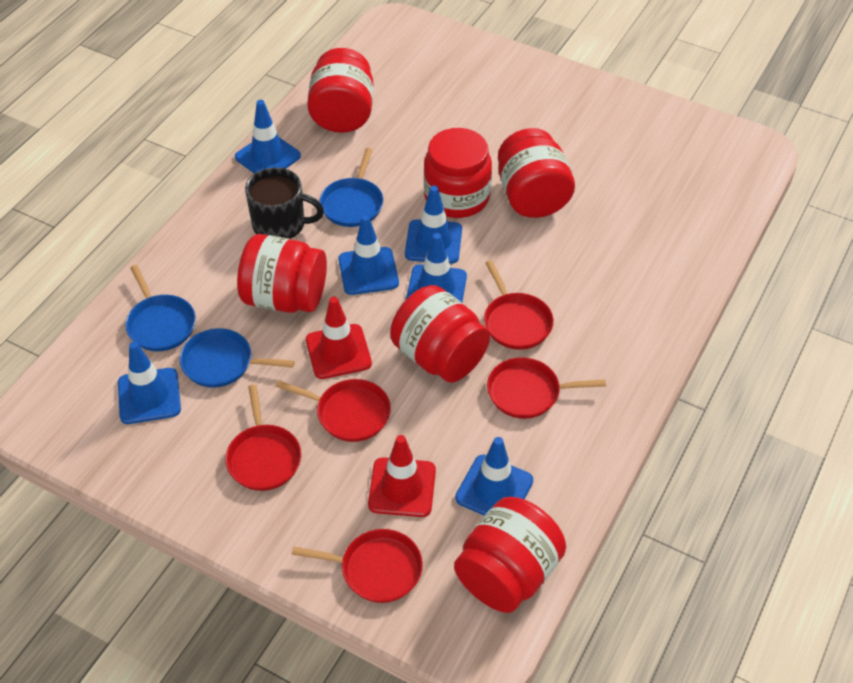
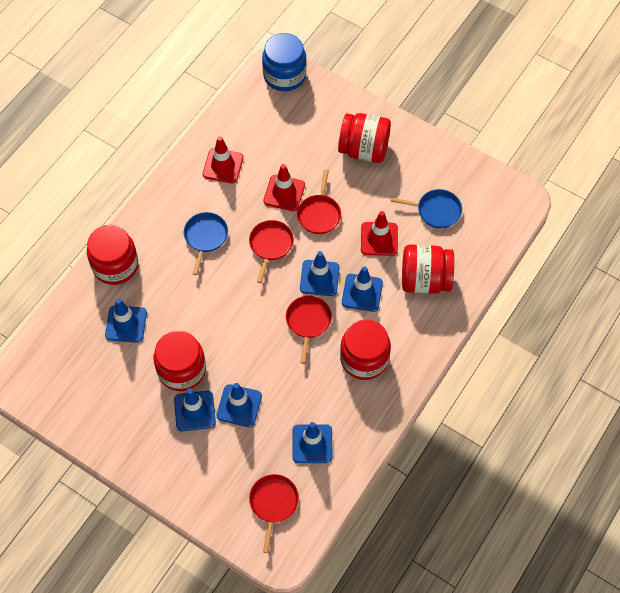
black mug: [245,167,324,239] = 1 -> none = 0
blue jar: none = 0 -> [262,33,307,91] = 1
blue pan: [125,265,196,351] [180,328,295,388] [319,148,383,227] = 3 -> [184,212,228,275] [391,189,462,228] = 2
red jar: [237,234,327,313] [307,48,373,133] [390,285,490,383] [424,128,492,218] [454,497,566,613] [498,128,575,218] = 6 -> [87,225,138,285] [154,331,206,391] [338,113,391,163] [340,319,391,380] [402,244,454,294] = 5
red pan: [225,385,302,491] [276,379,391,442] [292,529,423,603] [484,260,554,350] [487,357,606,419] = 5 -> [249,220,294,283] [249,474,299,553] [286,296,332,364] [297,170,341,234] = 4
red traffic cone: [306,297,372,379] [368,435,436,517] = 2 -> [203,136,243,183] [263,164,305,211] [361,211,398,256] = 3

